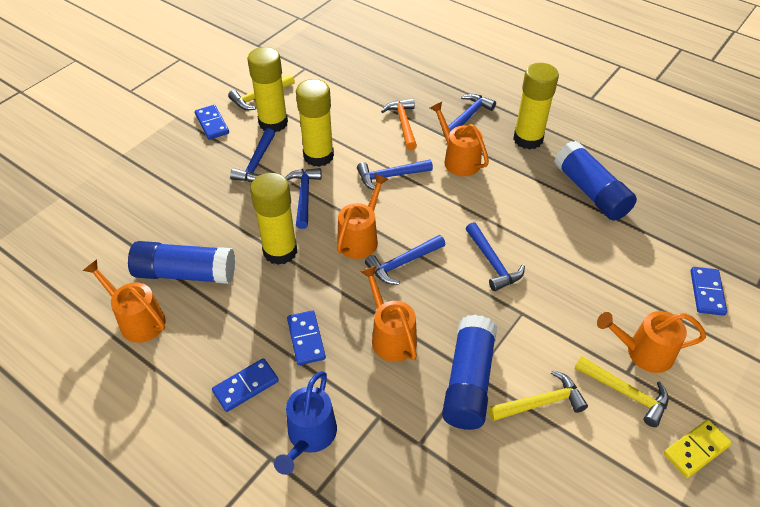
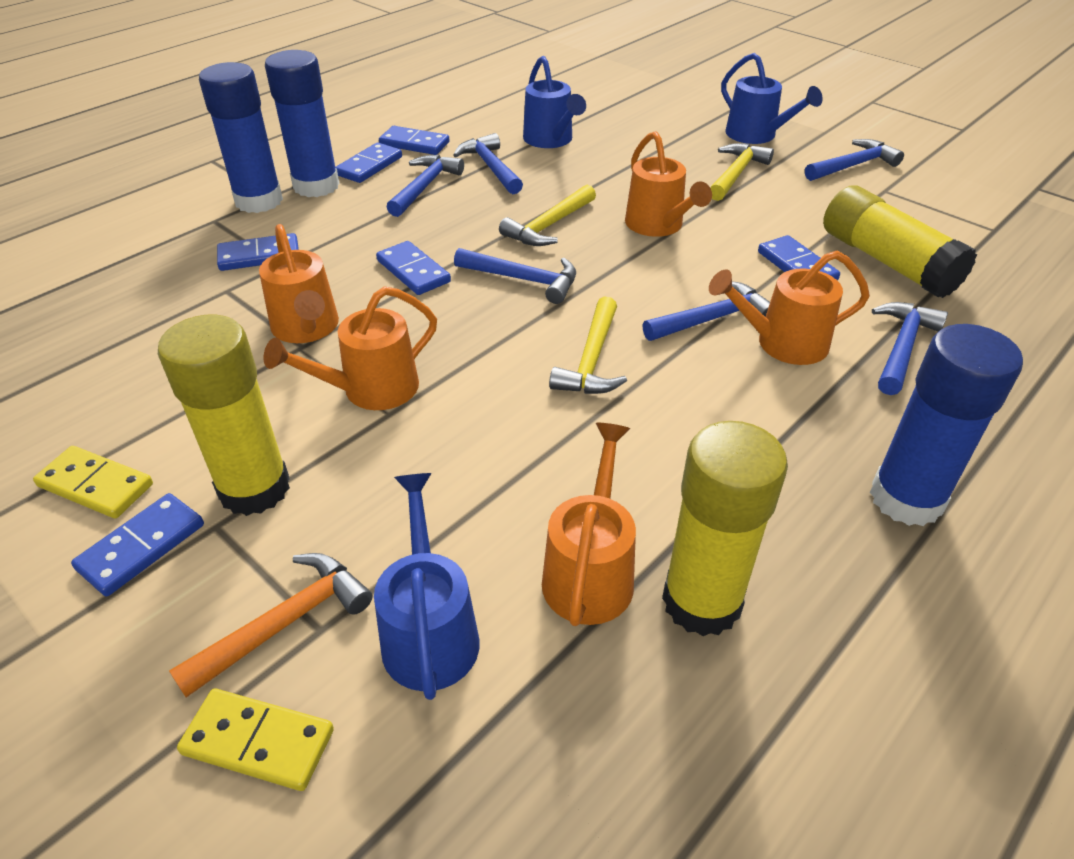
blue domino: [195,105,229,140] [212,358,279,412] [287,310,326,365] [691,267,727,316] = 4 -> [71,493,204,596] [217,233,299,271] [335,142,402,183] [376,241,451,295] [379,126,449,155] [758,235,840,280] = 6
blue watering can: [274,371,337,475] = 1 -> [374,473,479,700] [523,56,586,148] [721,53,823,144] = 3
yellow domino: [663,420,732,478] = 1 -> [33,446,153,519] [177,688,334,791] = 2
yellow glue stick: [247,47,288,132] [250,173,297,265] [296,79,334,167] [513,63,559,150] = 4 -> [158,315,290,516] [662,421,788,636] [823,186,977,298] = 3

